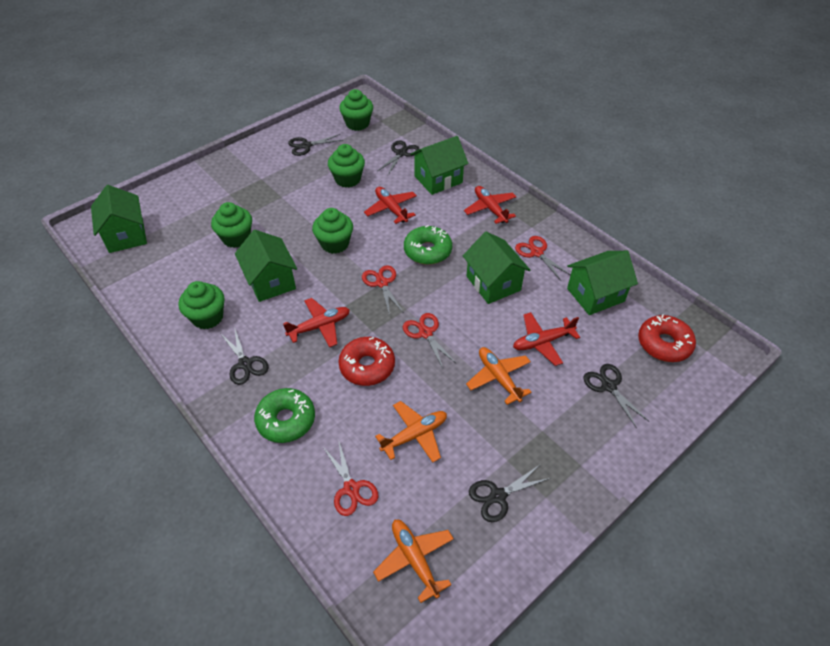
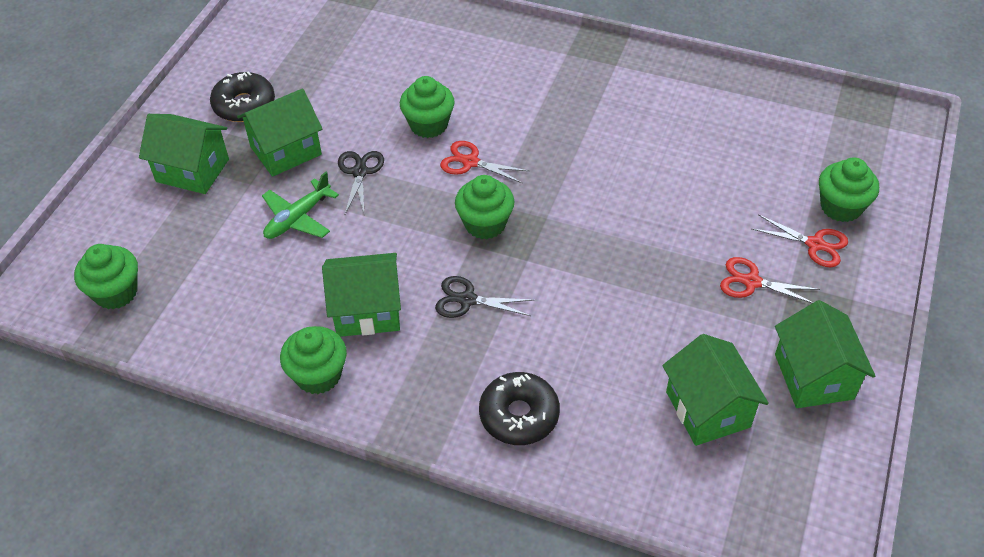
black donut: none = 0 -> [210,71,275,122] [479,372,560,445] = 2
black scissors: [220,327,269,385] [288,134,344,156] [378,140,419,175] [469,464,551,522] [584,364,650,428] = 5 -> [338,151,384,214] [435,276,533,318] = 2
green donut: [254,388,315,443] [404,225,452,265] = 2 -> none = 0
green plane: none = 0 -> [262,172,339,239] = 1
orange plane: [373,520,454,603] [375,401,447,462] [466,347,532,405] = 3 -> none = 0
red donut: [338,337,395,386] [638,314,696,362] = 2 -> none = 0
red plane: [283,298,350,347] [364,187,417,224] [464,186,516,224] [513,312,580,366] = 4 -> none = 0
red scissors: [323,442,379,516] [362,265,404,316] [403,313,457,368] [515,236,571,281] = 4 -> [440,141,529,183] [720,257,820,303] [751,214,848,267] = 3

